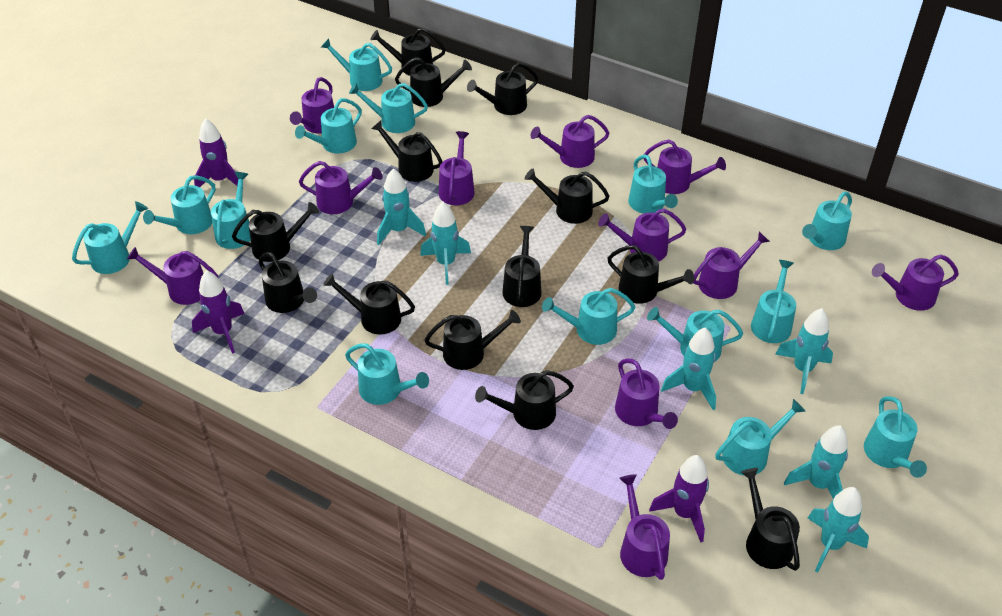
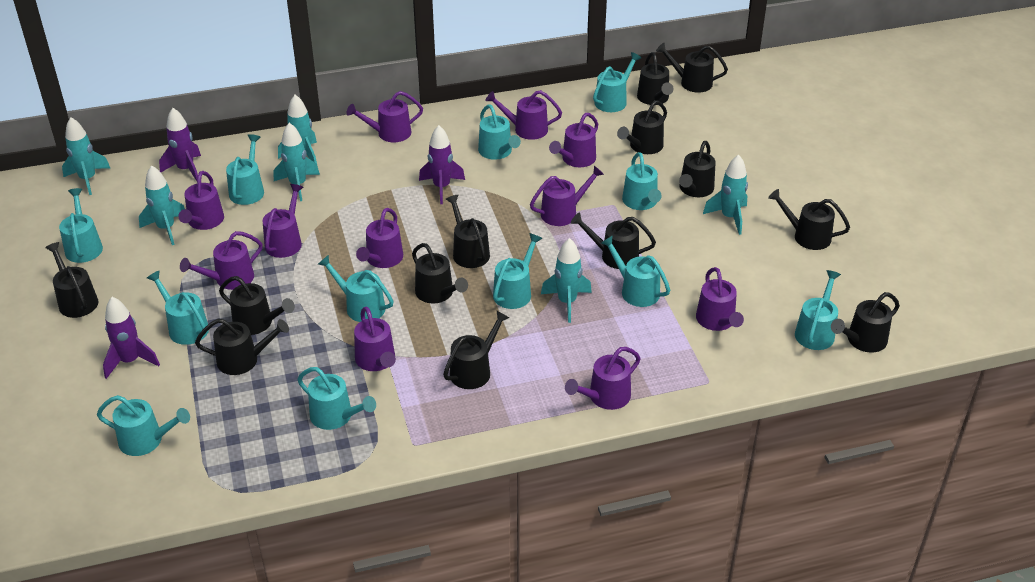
turquoise watering can: [72,201,148,274] [143,175,215,234] [211,172,251,249] [295,98,362,153] [321,38,392,91] [345,343,429,405] [349,83,428,133] [542,288,635,345] [628,154,678,214] [647,307,743,363] [715,399,806,476] [751,260,796,343] [802,191,852,250] [864,396,927,478] = 14 -> [59,188,103,263] [97,395,190,456] [147,270,209,345] [226,134,264,205] [297,367,376,430] [318,255,393,322] [478,105,521,160] [493,233,543,309] [593,52,641,112] [601,235,670,307] [622,152,662,210] [795,270,841,350] = 12

